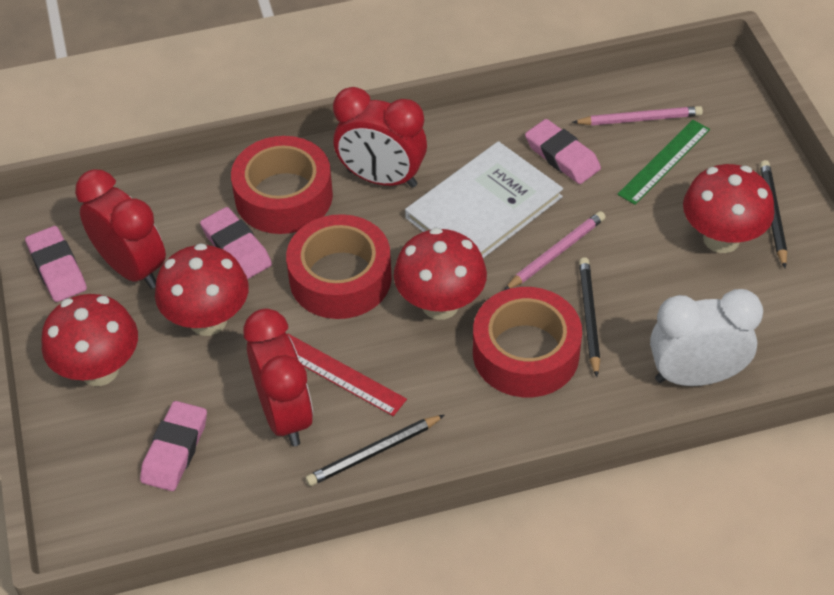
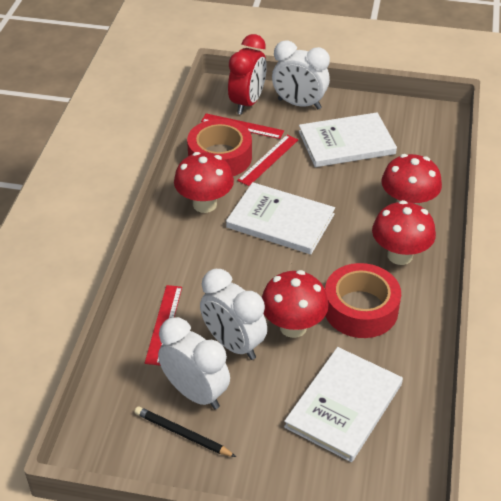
black pencil: [305,415,444,486] [579,257,600,377] [760,160,787,268] = 3 -> [134,407,236,457] = 1
green ruler: [617,120,710,205] = 1 -> none = 0
pink eraser: [25,226,87,302] [140,401,207,491] [200,207,272,279] [525,119,601,184] = 4 -> none = 0
pink pencil: [504,211,606,290] [572,106,703,126] = 2 -> none = 0
red clock: [75,170,166,289] [243,308,313,446] [333,87,427,188] = 3 -> [228,34,267,115] = 1
red ruler: [287,334,407,416] = 1 -> [145,285,182,366] [201,113,284,139] [237,135,298,186] = 3
red tape: [231,136,333,234] [286,214,392,319] [473,287,582,397] = 3 -> [187,119,252,176] [325,263,401,338] = 2
white book: [405,141,563,258] = 1 -> [226,182,335,254] [284,347,403,462] [299,112,397,167] = 3
white clock: [650,289,763,386] = 1 -> [158,317,230,409] [200,269,267,360] [272,41,330,109] = 3

